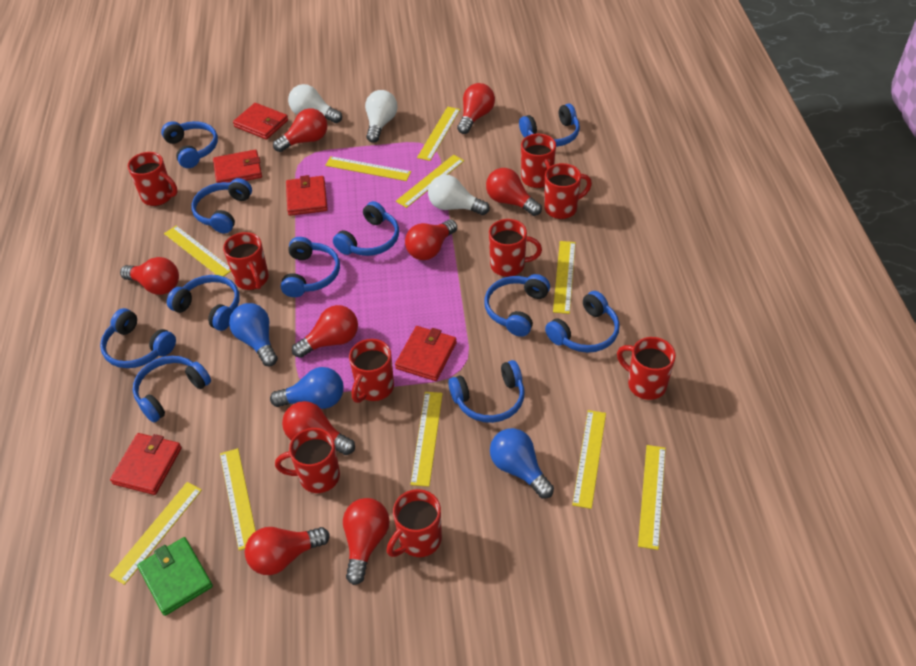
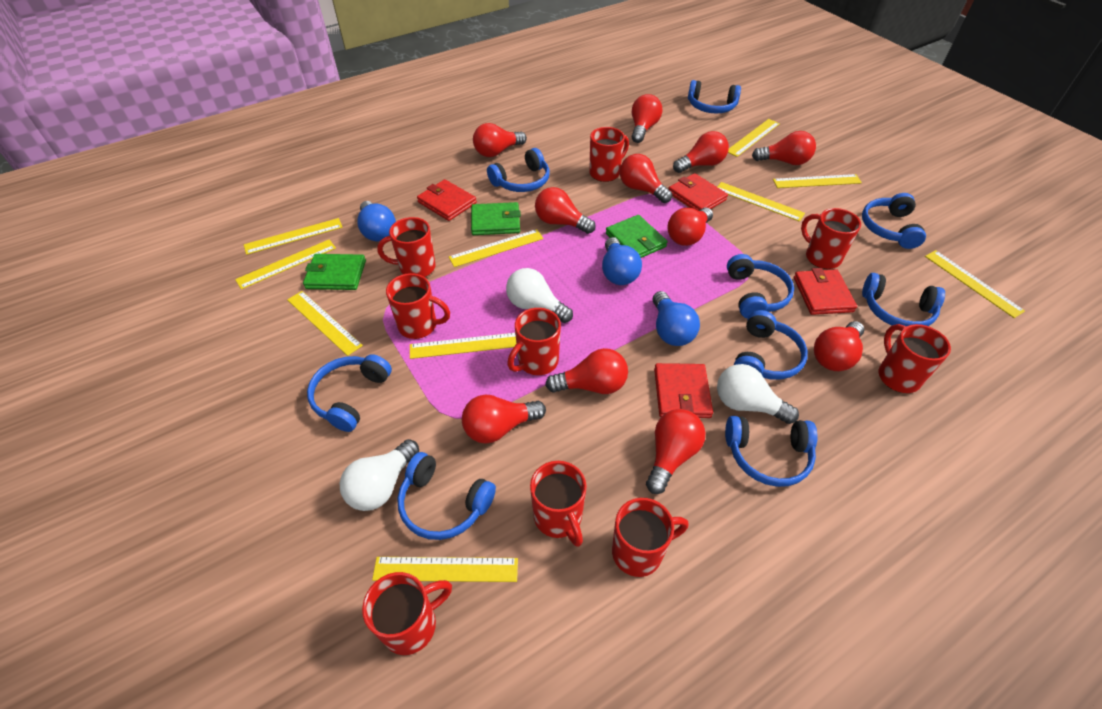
blue headphones: [100,308,176,368] [133,356,211,423] [161,121,218,168] [167,275,239,331] [191,178,252,233] [281,237,340,297] [333,201,399,256] [448,360,525,423] [484,274,550,337] [519,104,580,147] [545,291,620,353] = 11 -> [307,354,392,432] [397,452,496,540] [487,148,550,192] [688,80,741,113] [725,416,818,487] [727,254,794,319] [734,310,808,380] [862,193,926,249] [862,273,945,327] = 9
green wallet: [137,537,213,616] = 1 -> [303,254,366,290] [471,202,521,235] [606,215,668,258] = 3
red light bulb: [120,257,179,295] [245,527,330,575] [273,108,327,152] [282,401,355,455] [292,305,358,358] [343,498,390,585] [405,219,457,260] [457,83,495,134] [486,168,542,216] = 9 -> [462,394,546,444] [473,123,527,157] [535,187,596,234] [545,348,628,394] [620,154,672,203] [632,94,662,143] [646,409,705,494] [668,207,713,246] [673,131,729,173] [752,131,816,165] [814,321,864,371] = 11
red wallet: [110,433,182,495] [213,149,262,183] [233,103,288,140] [286,175,328,216] [395,326,457,381] = 5 -> [417,179,477,221] [654,363,713,418] [669,173,728,211] [794,268,857,315] = 4

